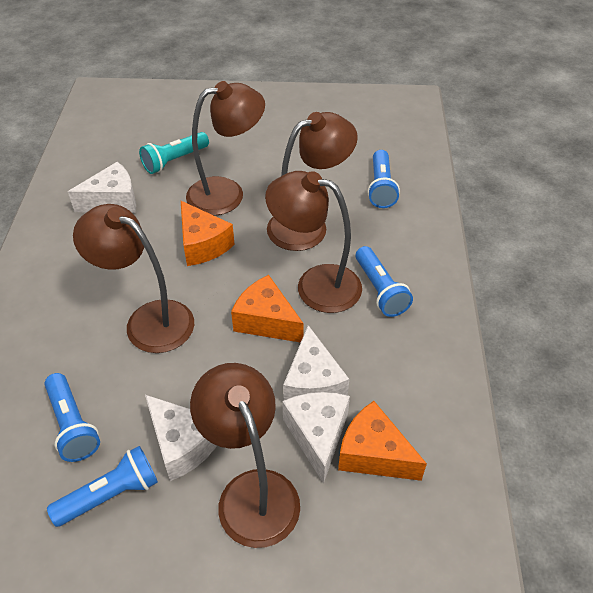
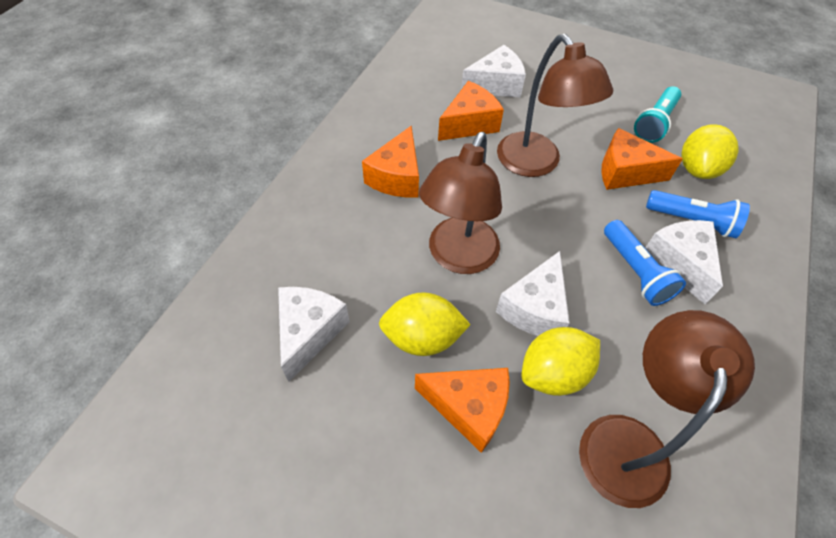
blue flashlight: [44,373,100,462] [47,446,158,527] [356,246,413,317] [368,150,400,208] = 4 -> [604,220,686,306] [646,190,750,238] = 2
brown lamp: [73,204,194,353] [186,81,265,216] [190,363,300,548] [265,171,362,313] [267,112,358,251] = 5 -> [419,132,502,274] [497,34,613,177] [579,310,755,508] = 3
orange cheese: [181,201,235,266] [231,275,304,343] [338,401,427,481] = 3 -> [362,125,419,198] [415,368,510,453] [438,81,504,141] [601,128,683,190] = 4
yellow lemon: none = 0 -> [379,292,471,356] [521,327,600,396] [681,124,739,179] = 3

